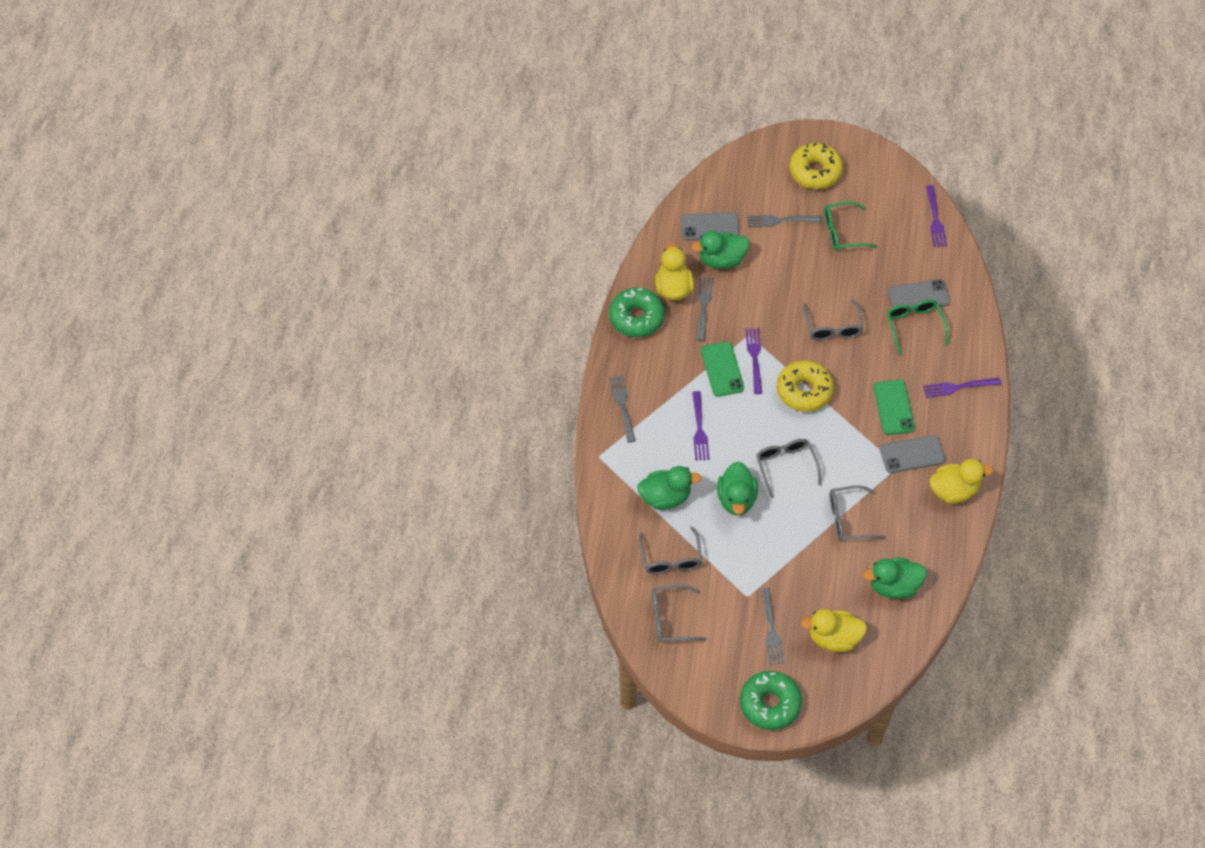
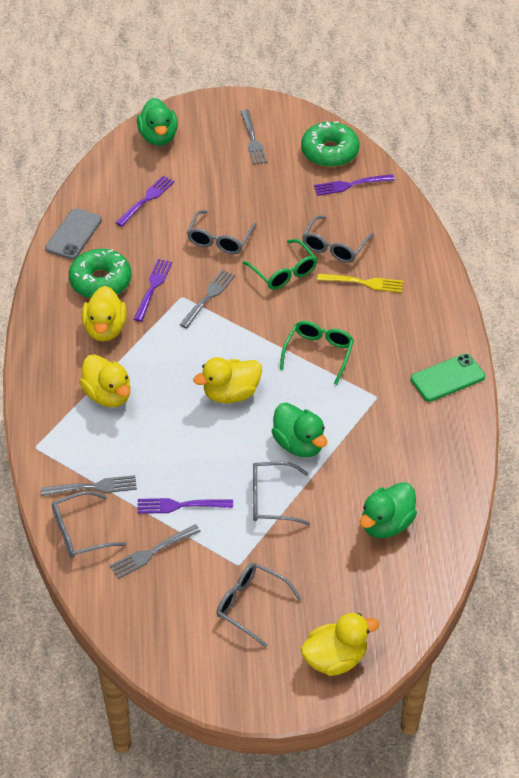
green duck: [637,466,701,510] [691,231,749,269] [717,461,758,516] [863,558,927,599] = 4 -> [137,98,178,146] [272,403,327,457] [360,482,417,538] = 3
green phone: [701,342,744,397] [873,380,915,435] = 2 -> [411,353,485,402] = 1
grey phone: [681,212,740,241] [880,435,946,473] [888,279,950,312] = 3 -> [45,208,102,260] = 1
yellow donut: [777,360,834,412] [789,143,843,189] = 2 -> none = 0
yellow duck: [655,243,694,300] [801,609,867,652] [930,459,993,504] = 3 -> [79,354,131,407] [82,286,127,341] [193,357,262,403] [301,613,379,676] = 4
yellow fork: none = 0 -> [317,274,403,293] = 1

